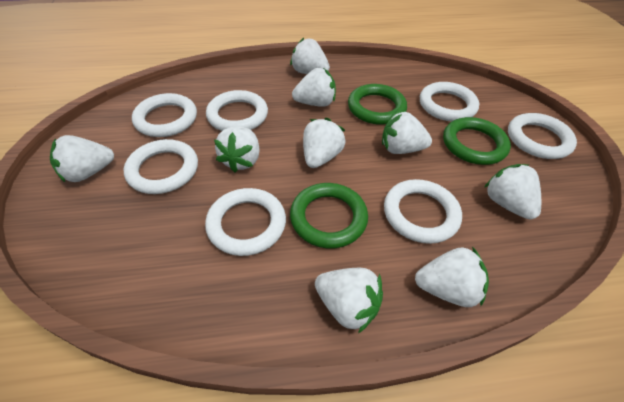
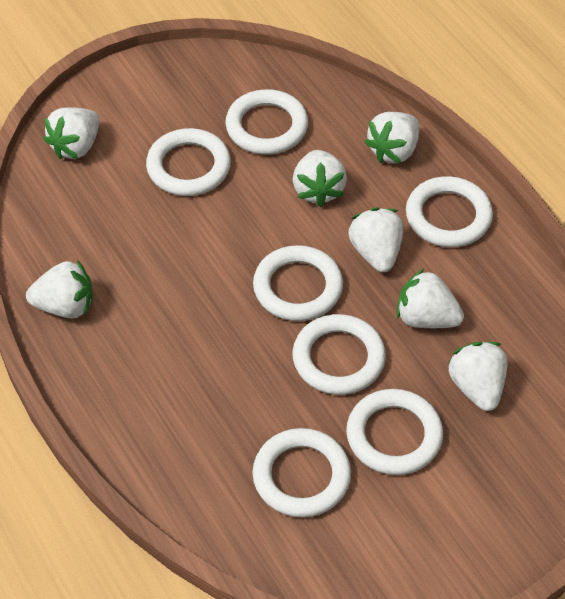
green ring: [290,183,368,248] [348,84,407,125] [443,117,511,165] = 3 -> none = 0
white strawberry: [50,135,114,182] [214,127,260,172] [290,38,330,74] [292,68,336,107] [303,118,345,168] [315,268,383,333] [382,112,432,154] [415,247,489,307] [484,164,541,219] = 9 -> [26,260,93,319] [43,108,100,159] [293,150,347,207] [348,207,404,272] [364,112,420,163] [397,269,464,328] [448,342,507,411] = 7

